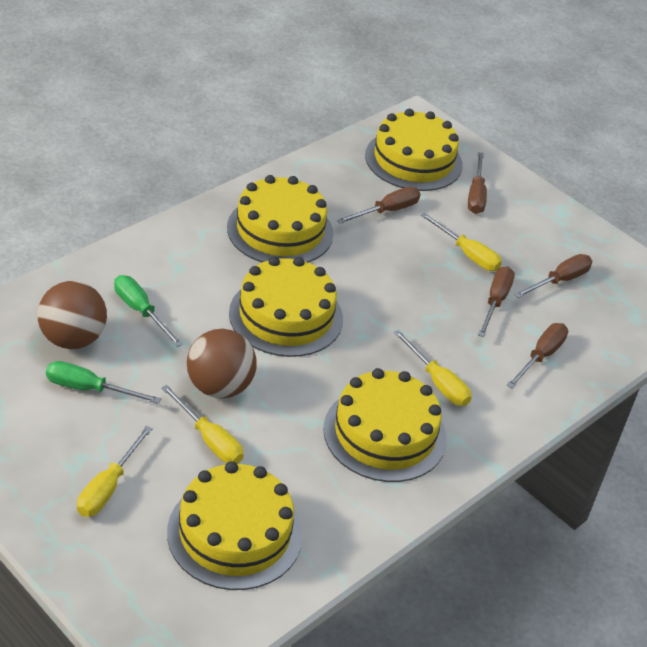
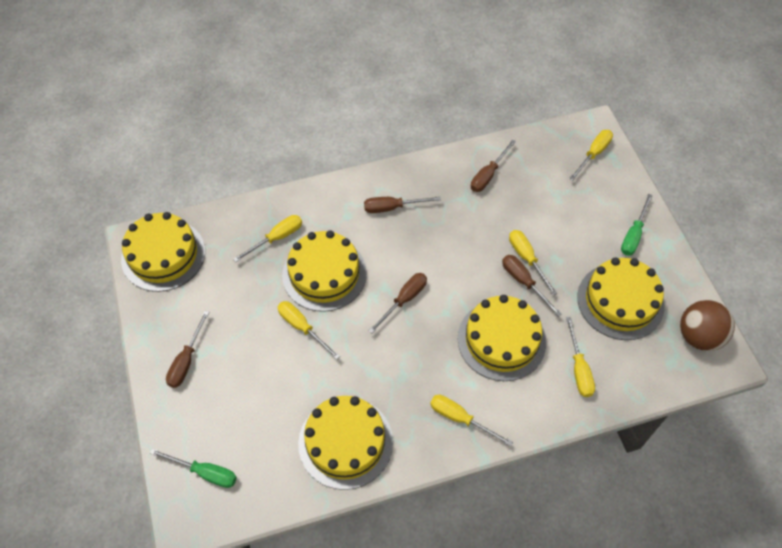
brown ball: [37,281,107,349] [187,329,257,398] = 2 -> [680,300,735,351] = 1
yellow screwdriver: [77,426,153,517] [161,385,244,464] [393,330,472,406] [421,213,502,271] = 4 -> [233,215,302,262] [278,301,340,360] [430,395,513,447] [509,230,557,296] [566,317,595,397] [569,130,613,180] = 6

